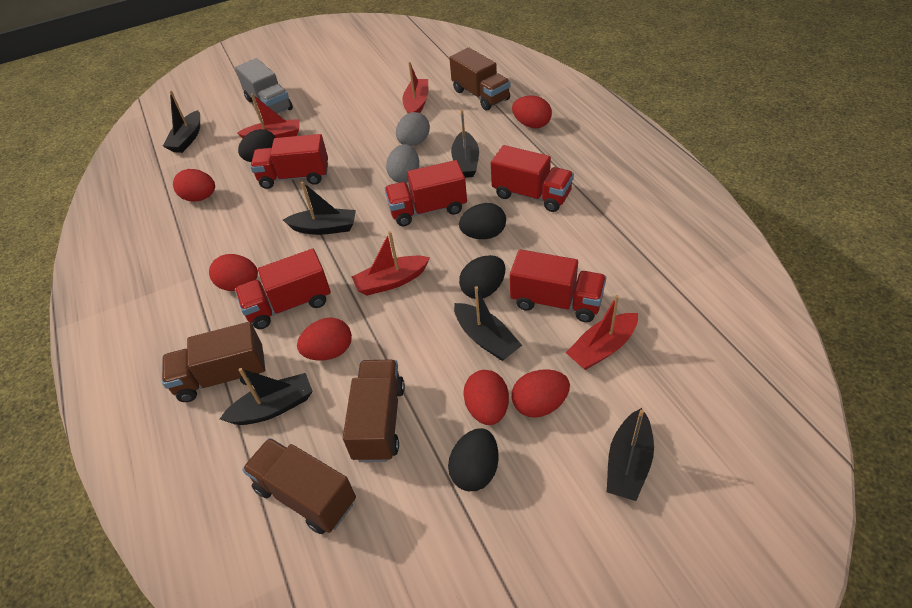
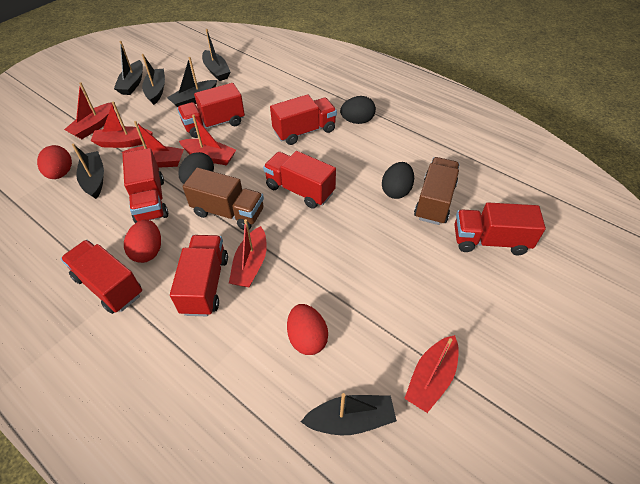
black egg: [238,129,276,162] [448,428,499,491] [459,203,506,239] [459,255,505,299] = 4 -> [178,152,214,184] [340,96,376,124] [382,162,414,199] = 3
brown truck: [162,322,266,402] [242,438,356,534] [343,360,405,462] [449,48,510,111] = 4 -> [183,168,264,230] [414,157,460,225] = 2
grey egg: [386,144,419,183] [396,112,430,146] = 2 -> none = 0
grey truck: [235,58,293,114] = 1 -> none = 0
red boat: [237,93,300,138] [352,231,430,296] [402,62,428,113] [566,295,638,370] = 4 -> [64,83,114,139] [91,101,153,148] [121,121,184,168] [179,114,236,165] [229,219,267,287] [404,335,459,413] = 6
red egg: [173,169,215,202] [209,254,258,291] [297,318,352,360] [463,370,509,425] [512,96,552,129] [512,369,570,418] = 6 -> [37,145,72,179] [124,220,161,263] [287,304,328,355] = 3
red truck: [235,249,331,329] [250,134,328,189] [384,160,467,226] [491,145,574,212] [510,249,606,322] = 5 -> [61,240,142,314] [122,148,168,223] [170,235,228,316] [177,83,245,138] [263,151,336,208] [270,94,337,145] [454,202,546,255] = 7

